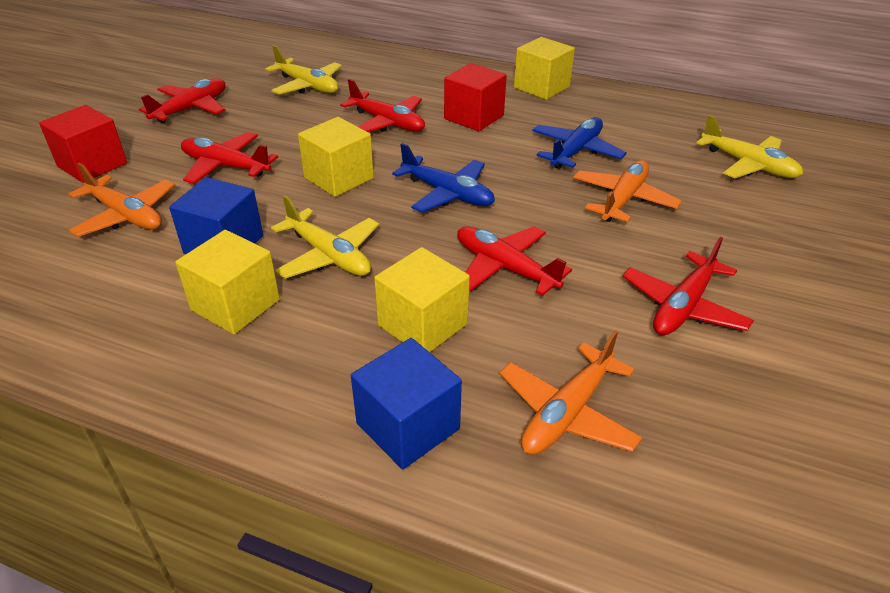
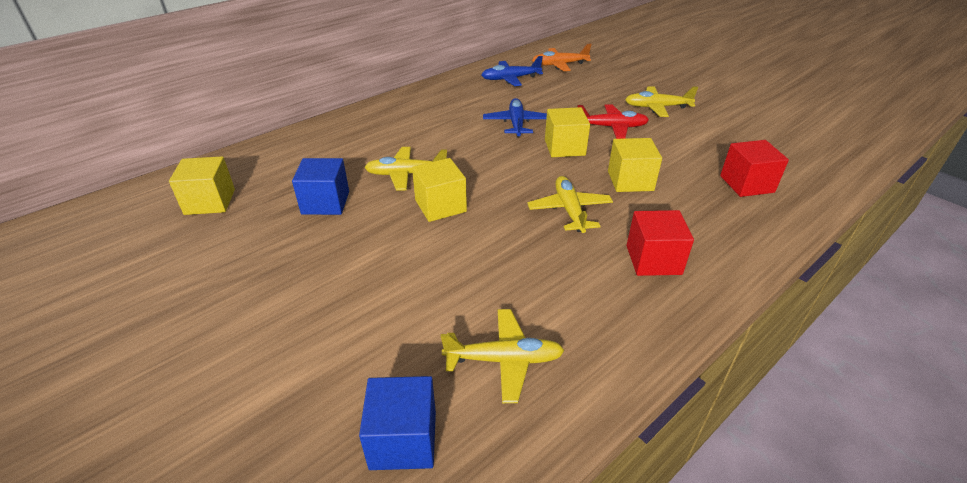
orange plane: [68,163,175,237] [500,330,642,455] [573,160,682,222] = 3 -> [532,44,591,71] = 1
red plane: [139,78,226,123] [181,132,278,184] [340,79,425,132] [457,226,572,296] [622,237,754,335] = 5 -> [578,105,649,139] = 1
yellow plane: [265,45,342,94] [271,195,379,279] [696,115,803,178] = 3 -> [364,147,447,191] [441,309,565,403] [527,176,613,233] [625,86,698,117] = 4

